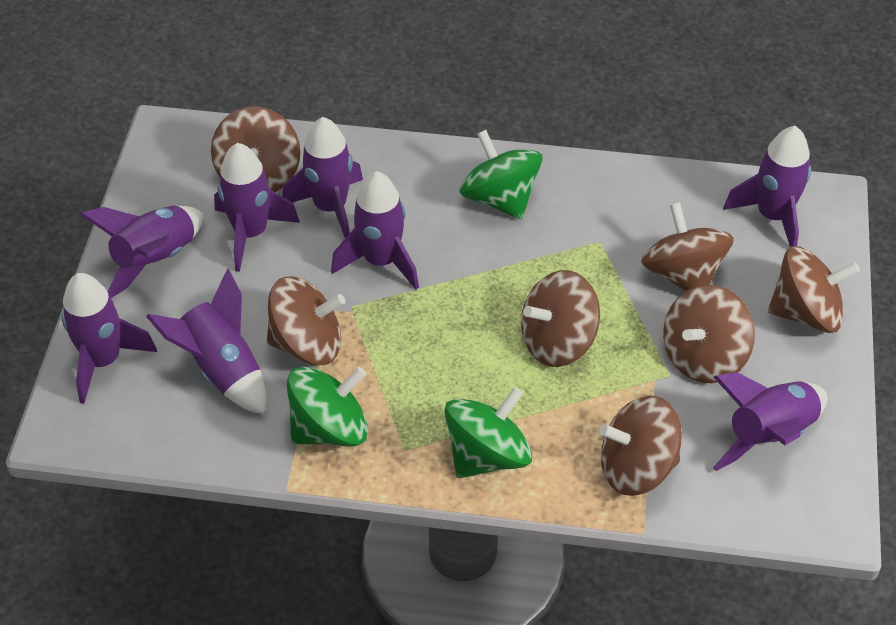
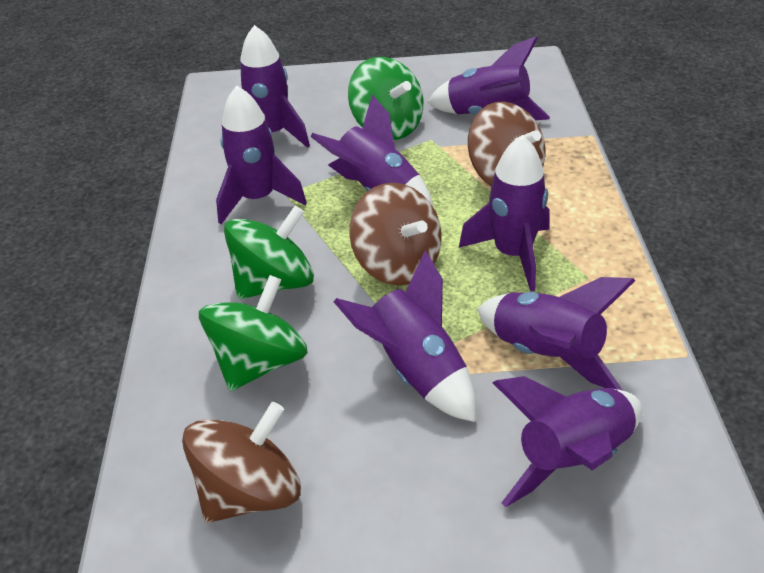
brown spinning top: [211,106,300,192] [267,277,345,365] [521,270,600,367] [599,396,682,496] [641,202,734,291] [663,285,755,383] [768,246,860,333] = 7 -> [182,402,301,523] [349,183,442,285] [468,101,545,187] = 3

